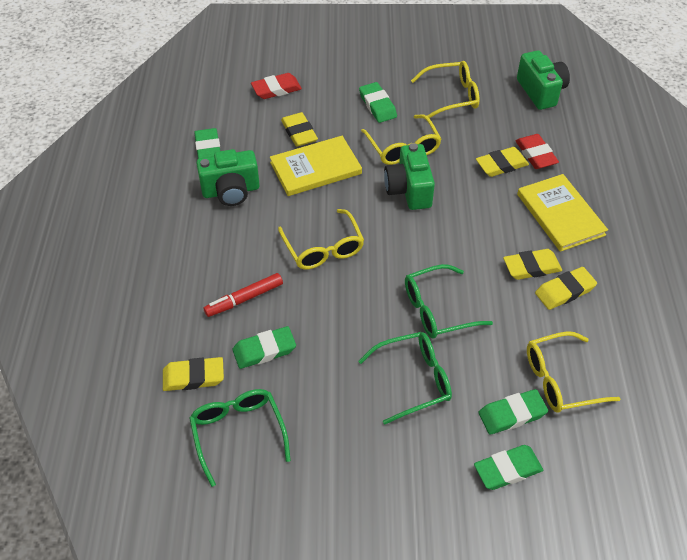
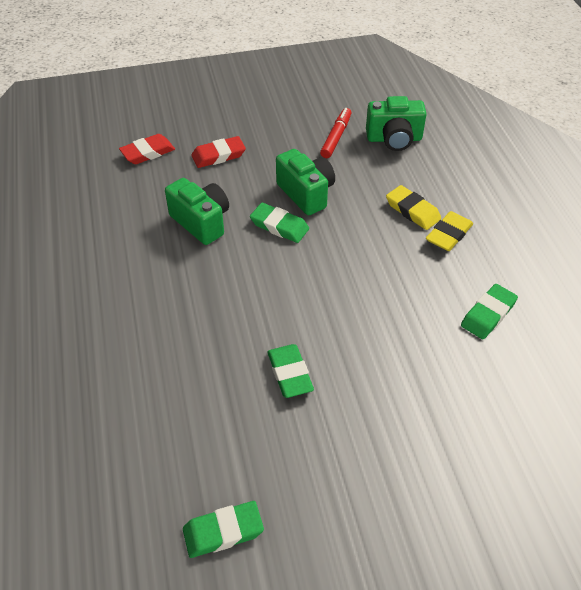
green eraser: [194,128,220,159] [233,326,296,369] [359,82,397,123] [474,445,543,490] [478,389,548,434] = 5 -> [183,501,264,558] [250,203,309,243] [267,344,314,398] [461,284,518,339] = 4
green glasses: [189,389,291,487] [358,332,452,425] [405,264,493,339] = 3 -> none = 0
yellow book: [270,136,362,196] [517,174,608,252] = 2 -> none = 0
yellow eraser: [163,357,224,391] [281,112,318,147] [476,147,529,177] [503,249,562,280] [535,267,597,310] = 5 -> [386,185,441,230] [426,211,473,251] = 2
yellow glasses: [278,209,364,269] [361,114,441,165] [411,61,479,118] [527,331,620,412] = 4 -> none = 0

